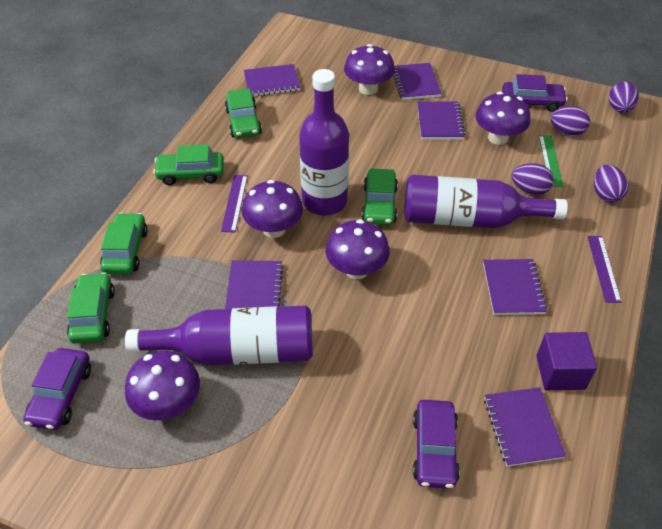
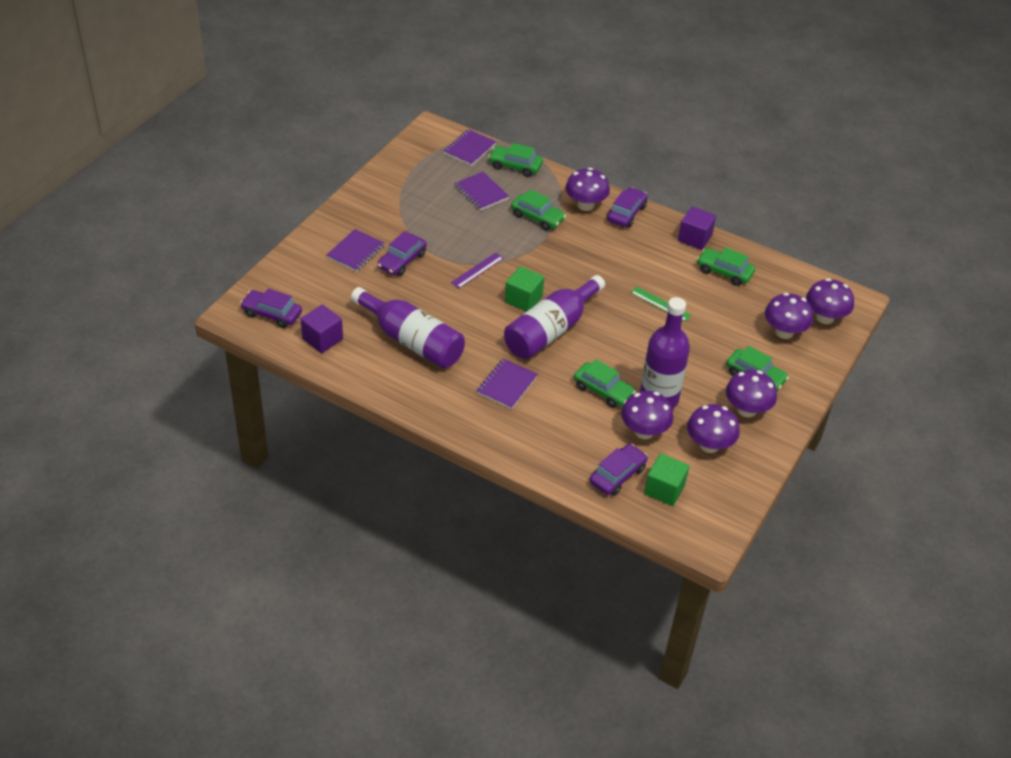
green cube: none = 0 -> [505,266,544,311] [644,453,689,506] = 2
purple car: [23,348,91,430] [413,400,460,489] [502,74,567,112] = 3 -> [240,288,302,328] [377,231,427,276] [590,444,648,496] [607,187,648,228] = 4
purple cube: [536,332,597,390] = 1 -> [301,304,343,353] [678,206,716,250] = 2
purple egg: [511,163,554,195] [551,106,590,136] [594,165,628,202] [609,82,639,113] = 4 -> none = 0
purple mushroom: [125,350,200,420] [242,180,303,238] [326,219,390,279] [344,44,395,95] [475,92,530,145] = 5 -> [565,168,610,211] [621,391,674,439] [687,404,740,453] [726,370,777,418] [765,293,813,339] [806,278,854,324] = 6
purple notebook: [225,260,283,309] [244,64,300,97] [393,63,442,100] [417,101,465,139] [483,259,547,315] [484,387,566,466] = 6 -> [326,229,385,272] [444,129,497,166] [454,172,509,211] [477,358,538,409] = 4
purple ruler: [221,175,248,233] [587,236,621,303] = 2 -> [451,253,504,288] = 1

